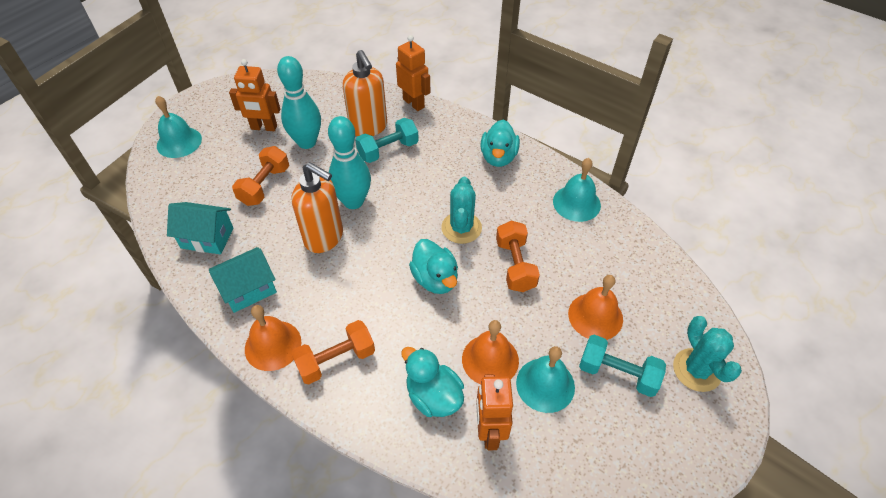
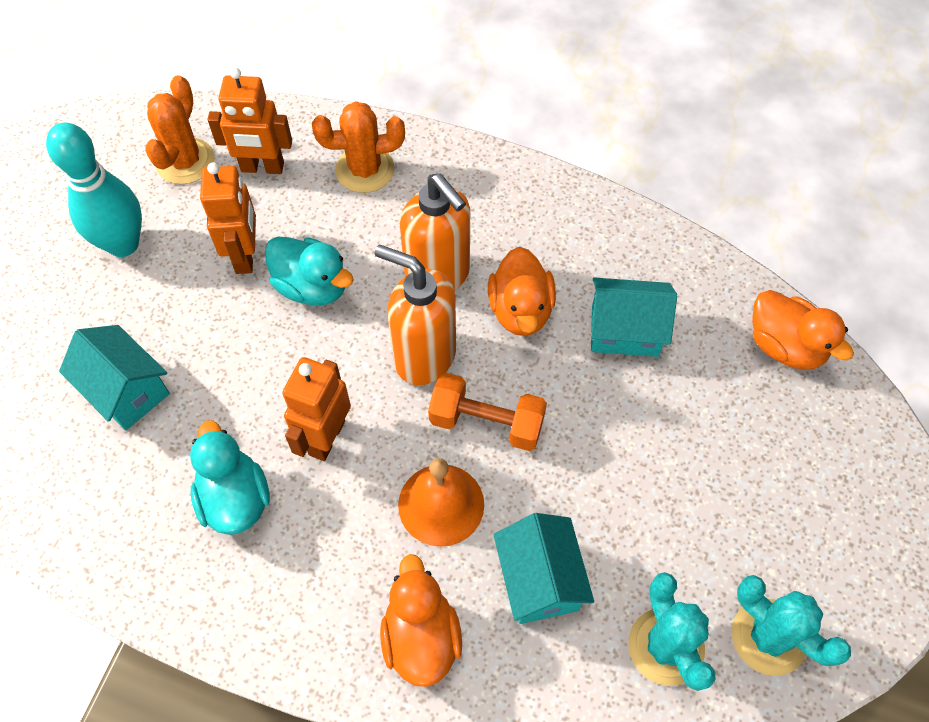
orange bell: [245,305,301,371] [462,320,519,384] [568,275,623,340] = 3 -> [398,458,484,547] = 1
orange cactus: none = 0 -> [145,75,214,184] [312,101,405,193] = 2
orange duck: none = 0 -> [380,554,462,687] [488,247,556,336] [752,290,854,370] = 3
orange dumbbell: [232,146,289,206] [291,320,375,385] [496,220,540,292] = 3 -> [428,373,547,451] = 1
turquoise bell: [155,96,202,158] [516,346,575,413] [553,158,601,222] = 3 -> none = 0
turquoise bowling pin: [277,56,321,149] [328,116,371,209] = 2 -> [46,122,142,257] = 1
turquoise duck: [401,347,464,417] [409,239,458,294] [481,120,520,167] = 3 -> [190,420,270,535] [265,237,354,306] = 2
turquoise dumbbell: [355,118,419,163] [579,335,666,397] = 2 -> none = 0
turquoise house: [167,202,234,254] [209,247,277,313] = 2 -> [59,325,170,431] [494,513,594,624] [591,278,677,357] = 3

